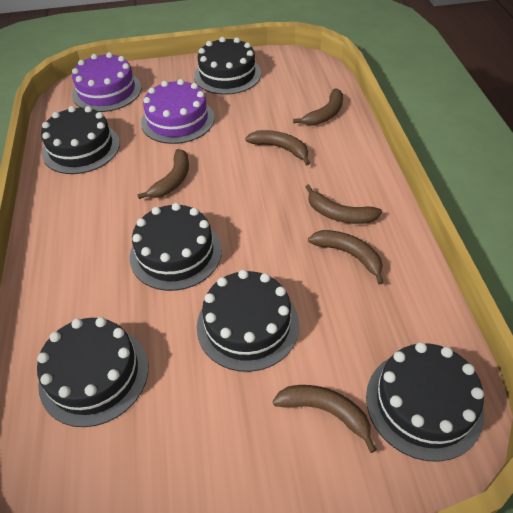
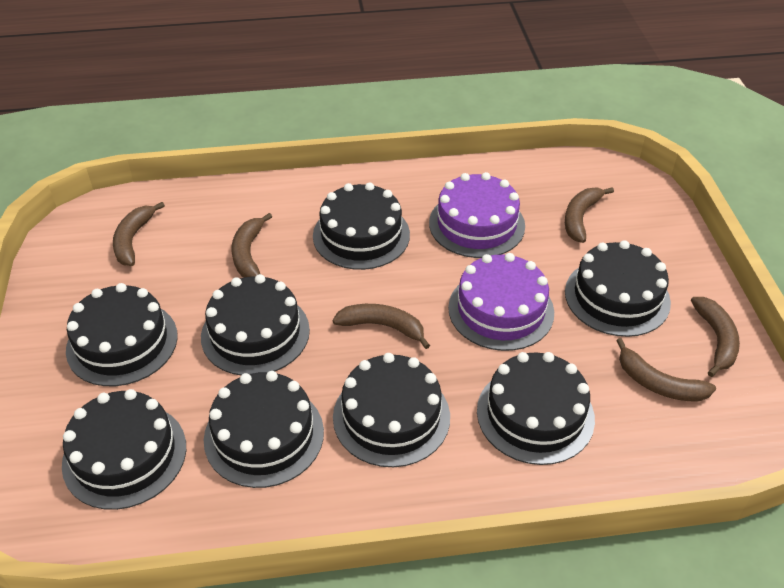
black cake: [37,317,148,427] [41,106,120,174] [130,203,222,291] [194,37,261,95] [197,270,299,372] [366,342,484,462] = 6 -> [62,389,186,510] [66,283,178,386] [201,274,310,375] [204,371,324,488] [313,182,410,270] [333,353,450,467] [477,352,595,465] [565,240,671,337] = 8

